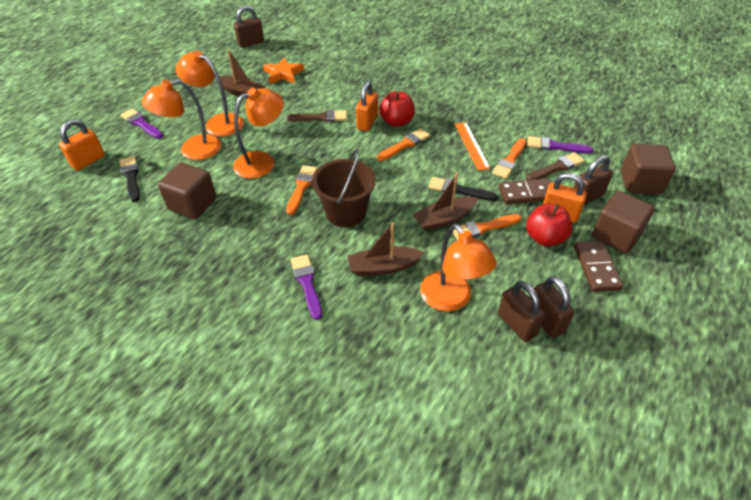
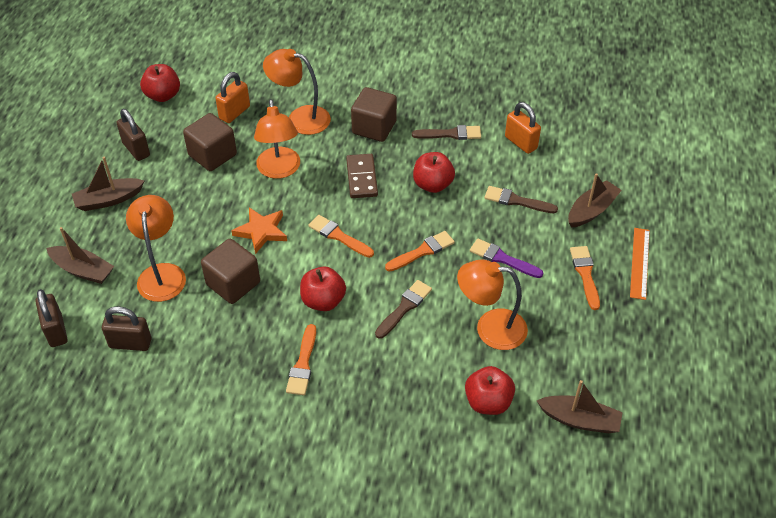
black brush: [119,156,140,202] [428,177,498,201] = 2 -> none = 0
brown boat: [219,49,265,98] [348,222,425,276] [413,173,478,231] = 3 -> [46,227,114,284] [72,157,144,211] [537,380,623,433] [568,173,622,228] = 4
brown brush: [287,110,347,122] [526,152,585,180] = 2 -> [375,280,432,339] [412,125,481,140] [484,186,558,213] = 3
brown bucket: [312,149,376,227] = 1 -> none = 0
brown domino: [498,179,552,204] [574,241,623,292] = 2 -> [346,154,378,198] = 1
brown padlock: [234,6,264,48] [498,281,545,342] [531,276,574,338] [574,155,613,205] = 4 -> [36,289,68,347] [102,306,152,351] [116,109,150,161] = 3
orange padlock: [59,120,105,171] [356,81,378,131] [543,173,587,223] = 3 -> [215,72,250,123] [505,102,541,154] = 2
purple brush: [121,109,163,139] [291,255,322,320] [527,136,594,154] = 3 -> [470,238,543,278] = 1
red apple: [379,91,415,127] [526,204,572,246] = 2 -> [140,64,180,102] [300,266,346,311] [413,152,455,193] [465,366,515,415] = 4

